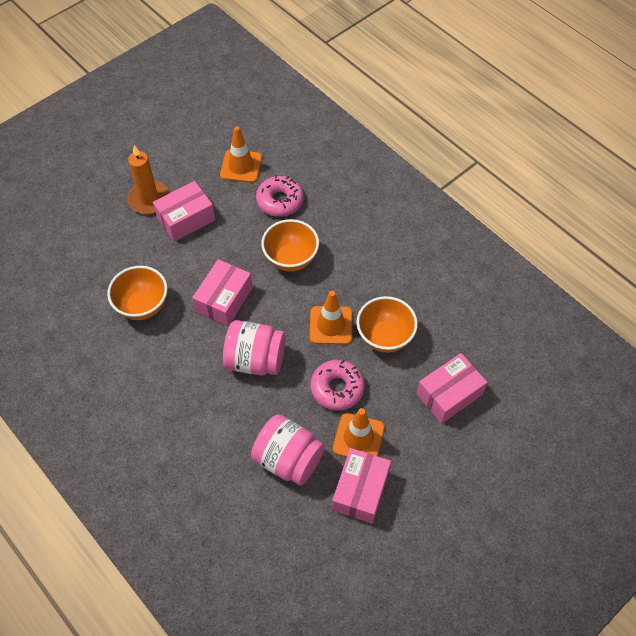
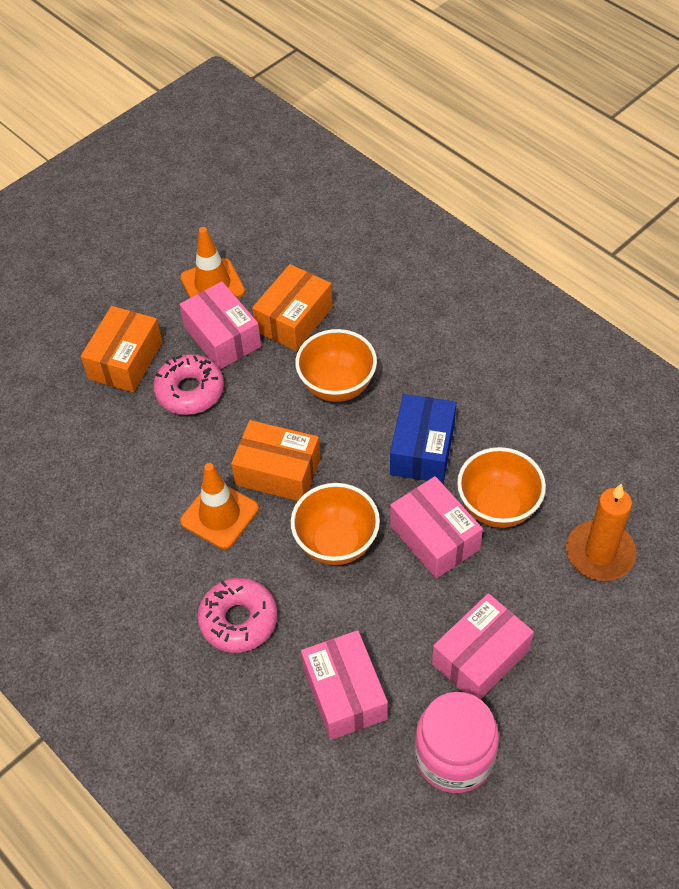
blue box: none = 0 -> [390,394,456,483] = 1
orange box: none = 0 -> [81,306,162,393] [231,420,321,501] [252,264,333,351] = 3
orange traffic cone: [220,126,262,183] [310,291,352,345] [333,408,385,457] = 3 -> [180,227,245,298] [180,463,259,549] = 2
pink jar: [223,320,286,375] [251,415,325,486] = 2 -> [415,692,499,793] = 1

